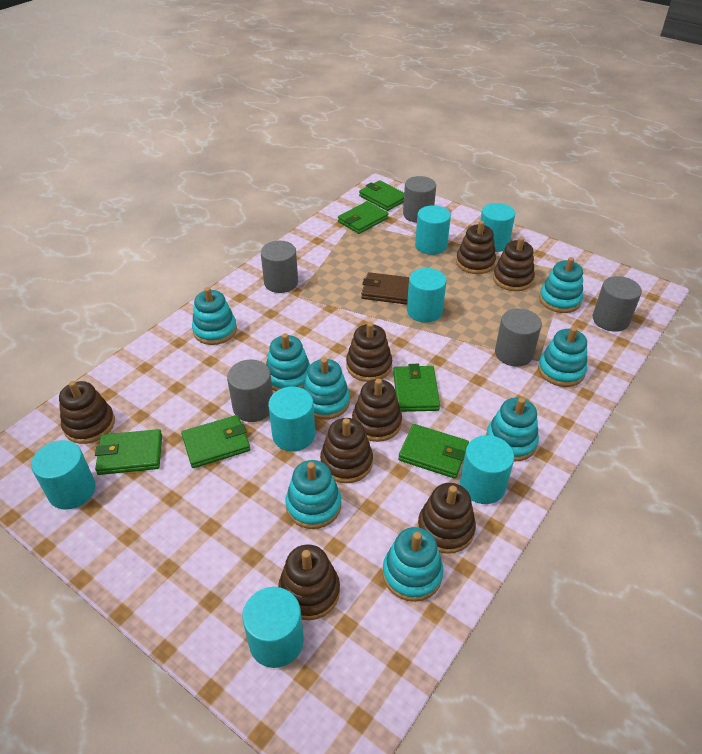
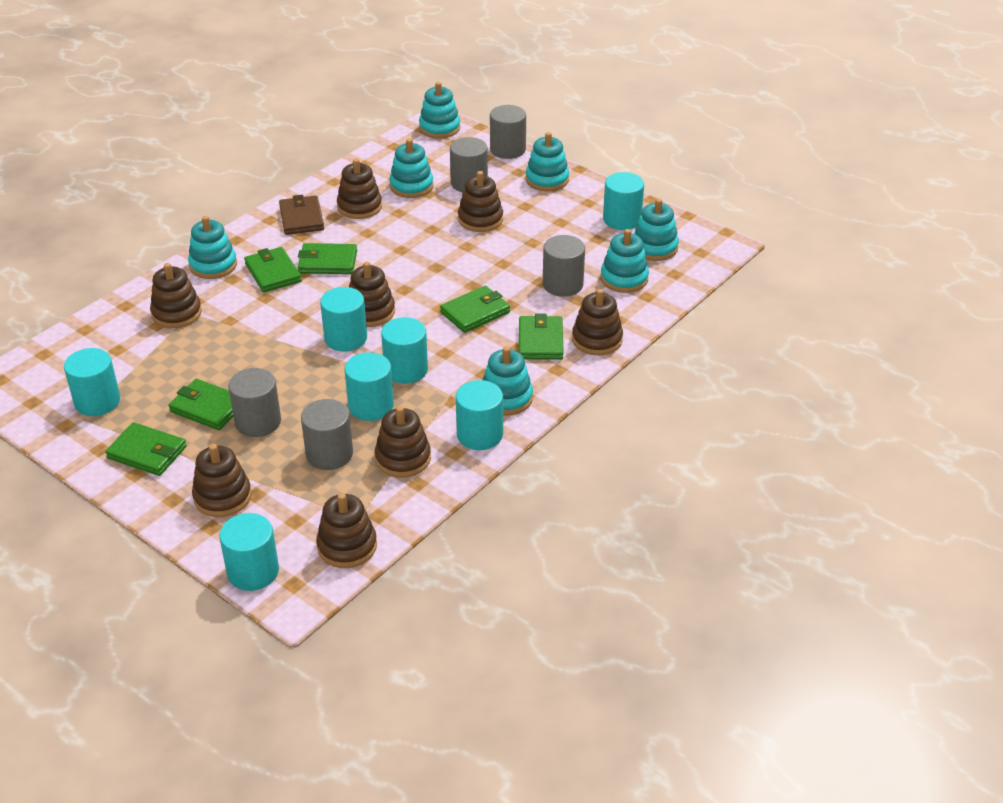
turquoise stacking toy: [192,287,237,345] [266,333,310,391] [286,460,341,529] [303,358,350,419] [383,527,444,602] [486,397,539,462] [538,327,587,387] [539,257,583,313] = 8 -> [188,216,237,279] [389,138,434,198] [419,82,460,139] [483,346,533,416] [526,132,569,191] [601,229,649,293] [634,198,679,261] = 7

